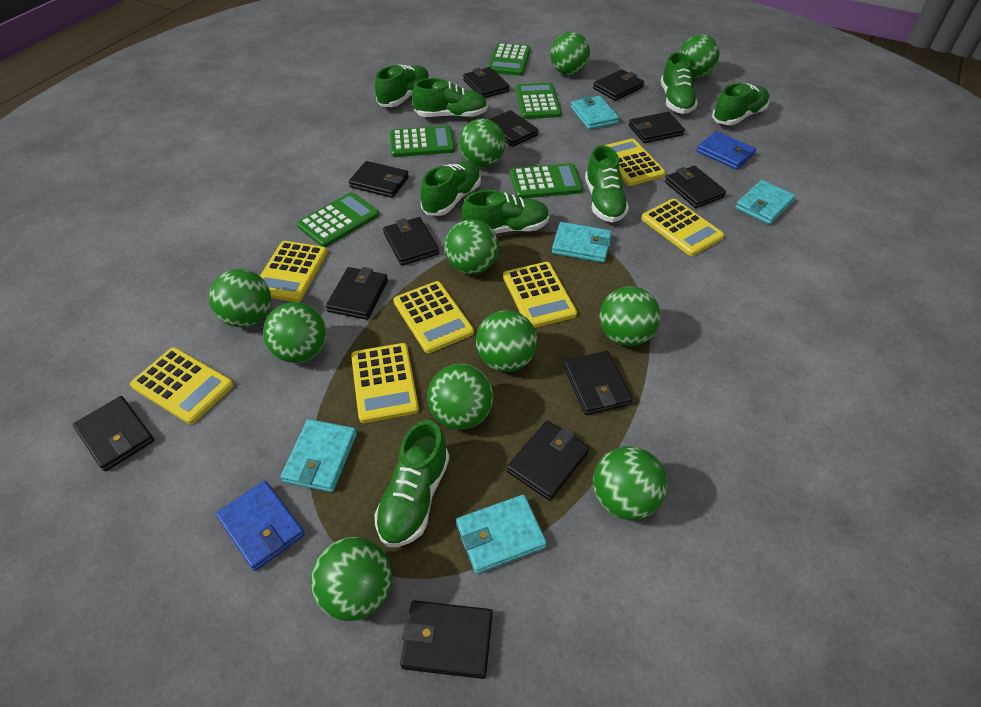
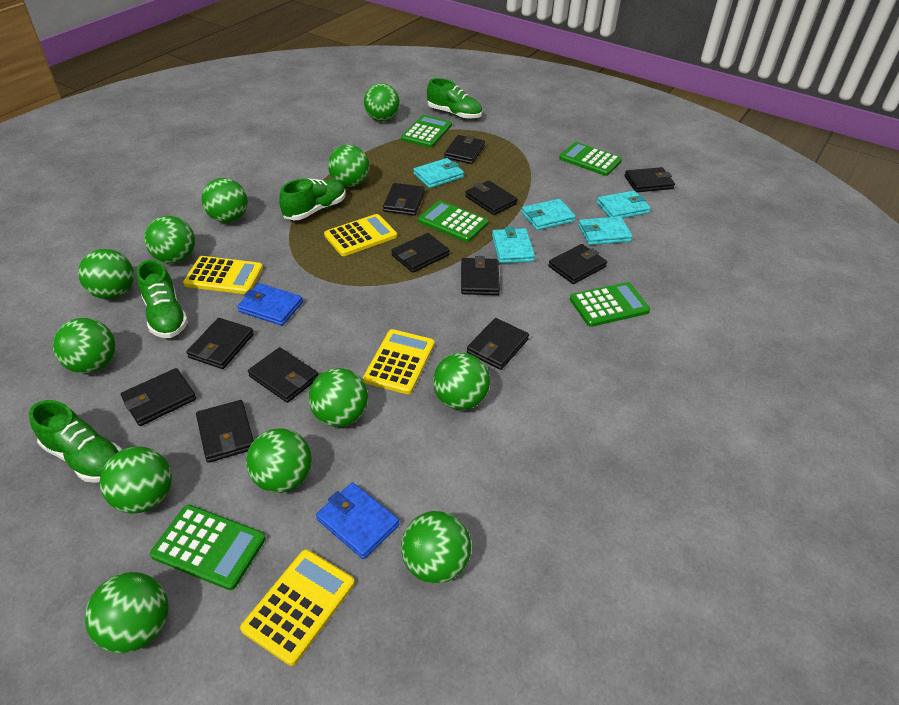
green ball: [209,269,271,327] [263,302,326,363] [311,537,392,621] [427,364,493,430] [445,219,499,274] [459,119,505,167] [476,310,537,372] [550,32,590,75] [593,446,667,520] [599,286,661,346] [679,34,720,78] = 11 -> [53,318,115,373] [78,249,134,299] [85,572,169,653] [100,447,172,514] [144,216,195,263] [201,178,248,223] [246,428,312,493] [309,368,368,427] [328,145,369,187] [364,83,400,121] [401,511,471,584] [433,353,490,410] = 12
green shoe: [374,420,450,547] [375,65,430,107] [412,78,488,118] [420,161,481,216] [462,190,550,234] [585,145,629,223] [661,52,698,114] [712,83,770,125] = 8 -> [29,400,122,483] [137,260,188,338] [279,178,346,220] [427,78,482,119] = 4
yellow calculator: [130,347,234,424] [260,241,328,302] [351,343,419,423] [393,281,474,353] [503,262,577,328] [605,138,666,186] [641,199,724,256] = 7 -> [183,256,263,294] [240,549,355,666] [324,214,397,256] [363,329,435,394] = 4

